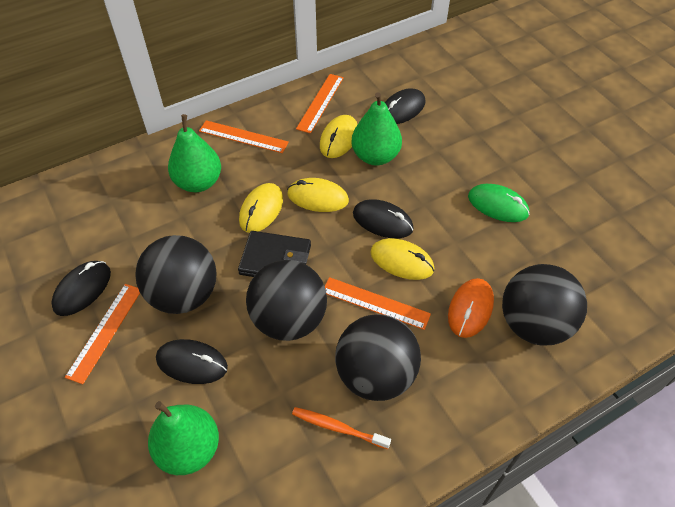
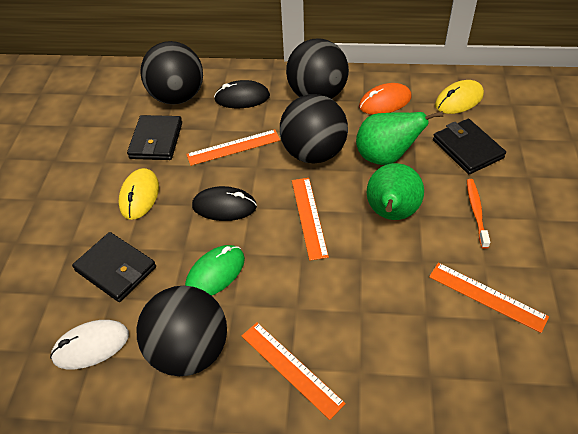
black mouse: [51,261,111,316] [156,339,228,384] [353,199,414,239] [385,88,426,124] = 4 -> [192,186,257,221] [214,80,270,108] = 2
black wallet: [238,231,311,277] = 1 -> [72,232,156,302] [127,115,182,160] [433,119,506,174] = 3
green pear: [148,401,219,475] [168,114,221,192] [351,92,402,166] = 3 -> [356,111,443,165] [367,163,424,220] = 2
white mouse: none = 0 -> [50,320,129,369] = 1
yellow mouse: [239,183,283,233] [287,178,349,212] [320,115,358,158] [370,238,434,280] = 4 -> [118,168,159,220] [435,80,484,114] = 2

